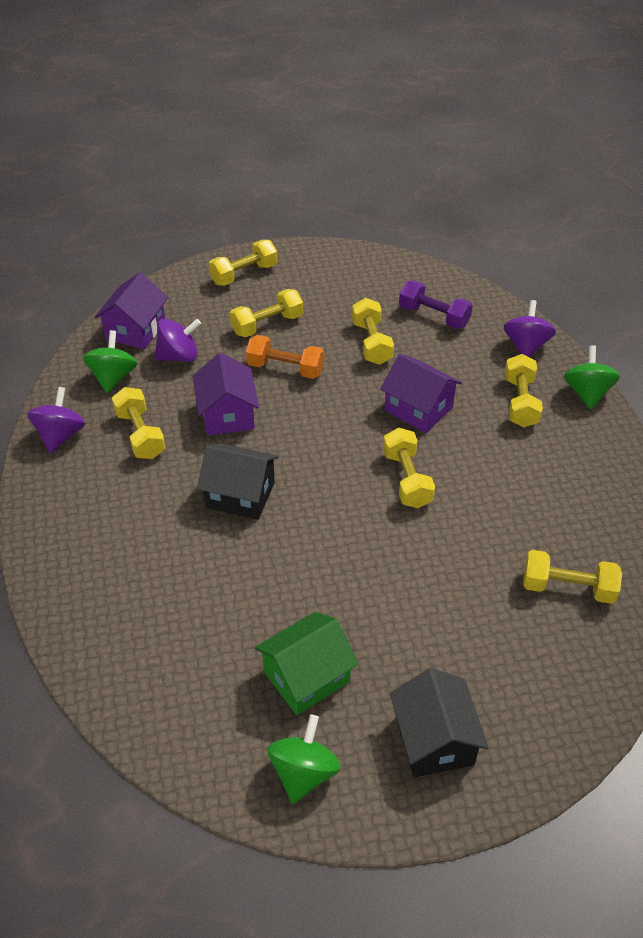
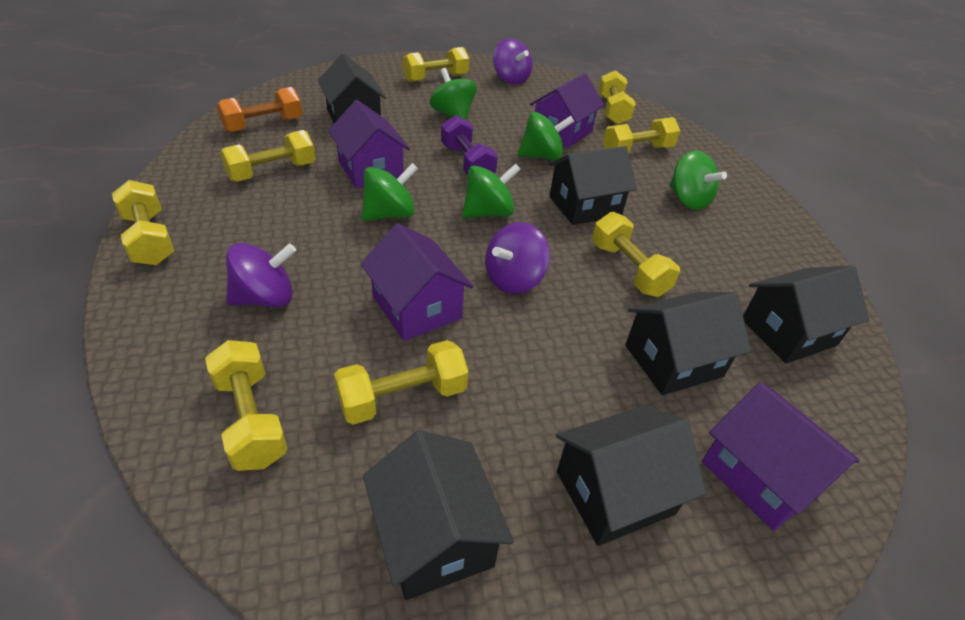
black house: [197,443,279,520] [390,668,489,777] = 2 -> [318,54,386,123] [363,430,514,600] [549,146,637,225] [556,406,706,546] [625,292,751,395] [743,266,870,363] = 6
green house: [255,612,359,715] = 1 -> none = 0
green spinning top: [83,330,138,393] [267,714,341,804] [564,346,620,410] = 3 -> [362,163,418,221] [430,68,477,120] [462,163,521,218] [518,112,574,161] [669,150,727,210] = 5
purple house: [94,272,168,349] [193,353,259,435] [380,354,462,433] = 3 -> [328,100,410,188] [361,223,474,341] [530,73,604,148] [702,382,860,531] = 4
yellow dumbbell: [112,387,165,459] [209,240,278,286] [230,289,303,337] [352,298,394,365] [383,427,435,508] [504,354,543,427] [523,550,622,604] = 7 -> [112,180,174,265] [205,340,288,471] [220,130,316,182] [334,340,469,425] [403,47,469,82] [592,212,680,297] [599,70,636,125] [603,117,680,153] = 8

